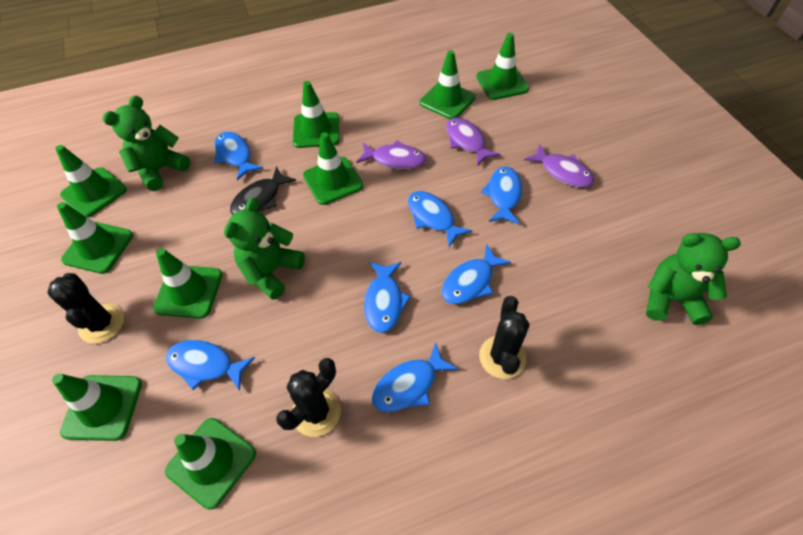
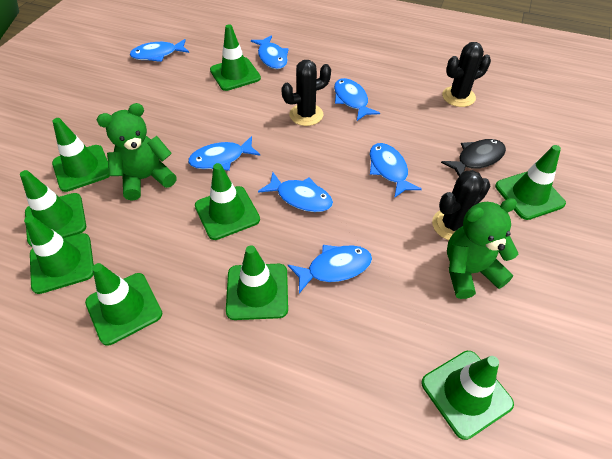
green teddy bear: [102,96,190,191] [224,198,305,300] [646,233,741,325] = 3 -> [97,103,177,201] [447,198,518,299] = 2
purple fish: [356,141,426,169] [446,118,501,166] [524,144,594,187] = 3 -> none = 0

